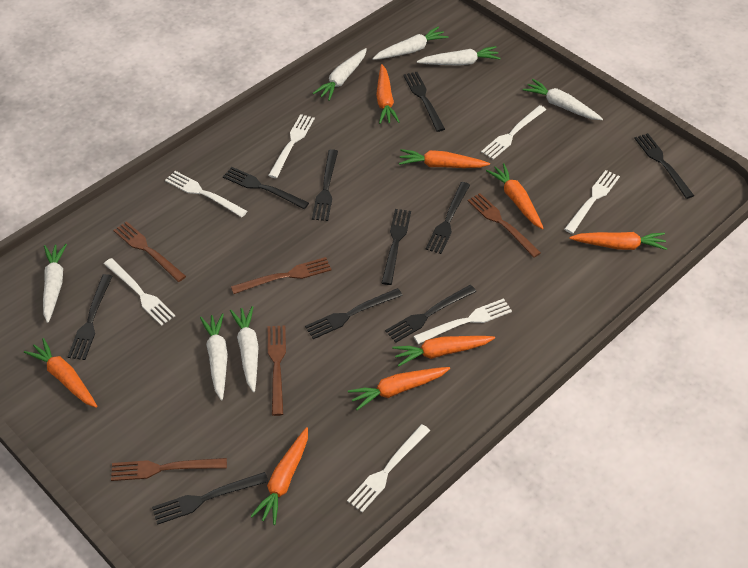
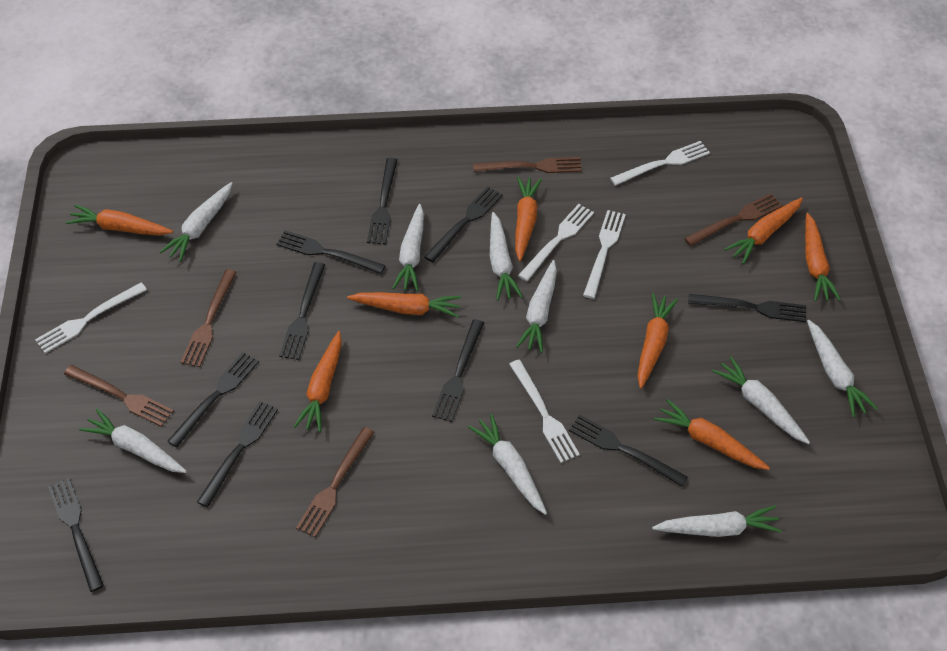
white carrot: [43,244,67,323] [200,313,228,400] [230,306,259,392] [313,48,367,101] [373,26,449,60] [417,46,501,66] [523,79,603,120] = 7 -> [79,409,187,473] [160,182,233,262] [392,204,424,291] [468,414,547,515] [490,212,523,301] [516,260,557,353] [652,505,782,537] [712,356,810,444] [807,320,878,417] = 9
white fork: [104,258,175,326] [165,171,247,217] [268,114,315,178] [347,424,430,512] [413,298,512,344] [481,105,546,160] [564,170,620,234] = 7 -> [35,282,147,353] [509,359,580,463] [518,204,594,281] [583,210,626,299] [610,141,710,186] = 5

